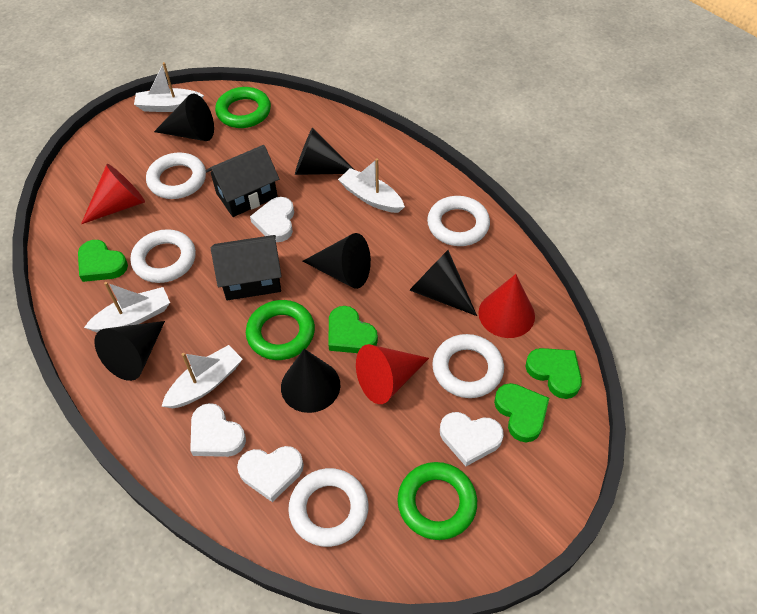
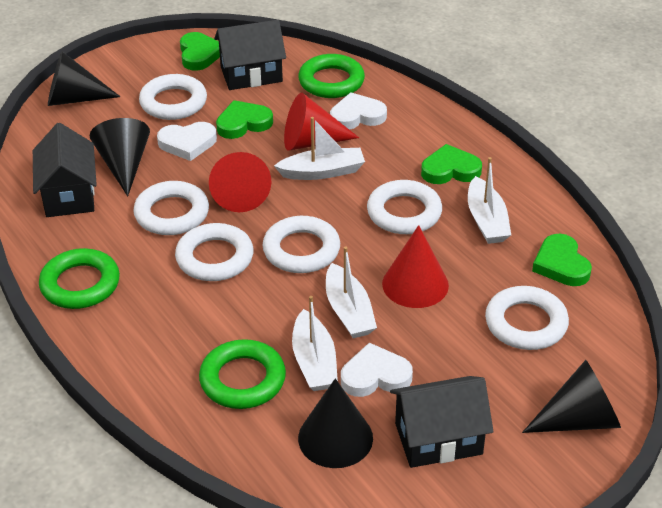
black cone: [94,321,165,381] [154,94,214,141] [281,349,340,413] [295,128,355,175] [303,233,371,289] [410,250,477,316] = 6 -> [48,51,121,106] [90,118,150,196] [298,378,373,468] [522,360,621,433] = 4
black house: [206,145,279,217] [211,235,282,300] = 2 -> [33,123,97,217] [214,20,286,90] [390,376,494,468] = 3
white heart: [190,403,246,457] [237,446,304,502] [250,197,294,242] [440,412,504,466] = 4 -> [157,122,217,161] [330,92,387,130] [341,343,413,397] = 3
white ring: [130,229,196,283] [146,152,206,199] [288,468,368,547] [427,196,490,246] [432,334,504,398] = 5 -> [133,181,209,235] [139,74,207,120] [175,223,254,281] [262,216,340,273] [367,180,442,234] [485,286,569,350] = 6

